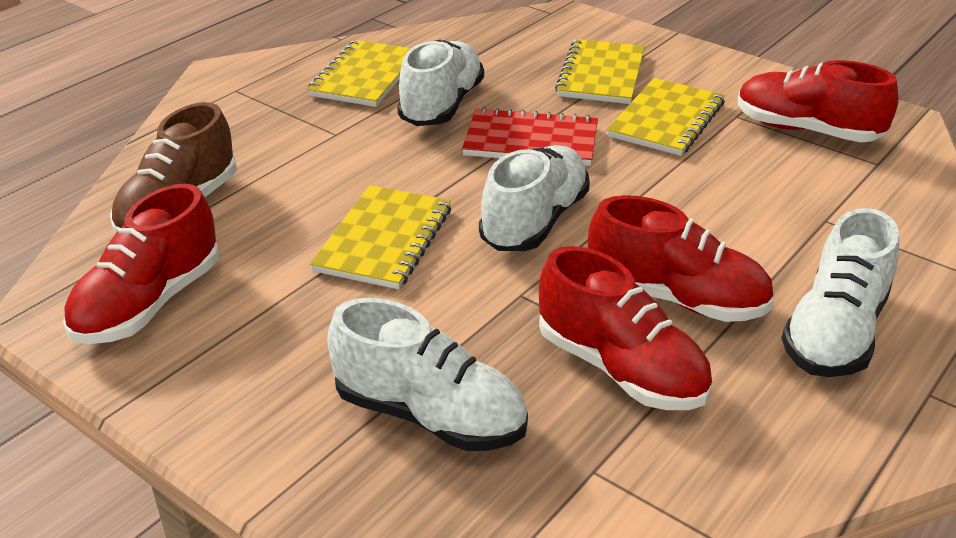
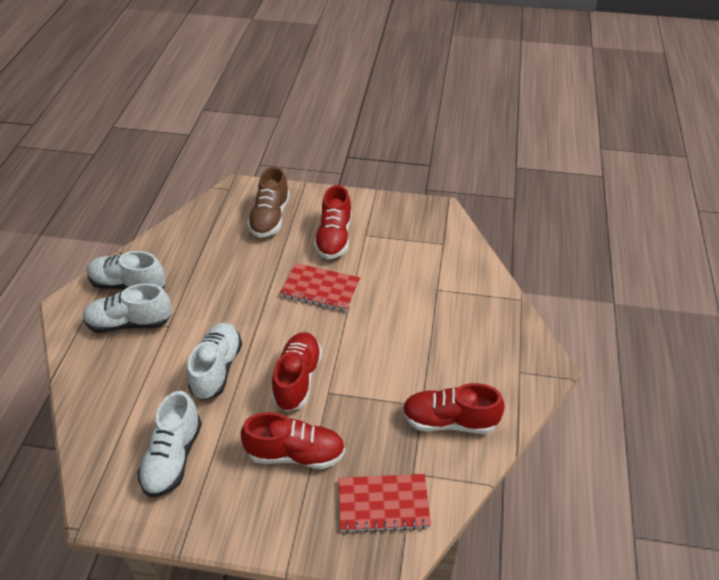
red notebook: [462,107,598,166] = 1 -> [280,263,360,311] [338,474,431,533] = 2
yellow notebook: [307,40,411,107] [310,185,451,289] [555,39,645,104] [607,78,725,156] = 4 -> none = 0

